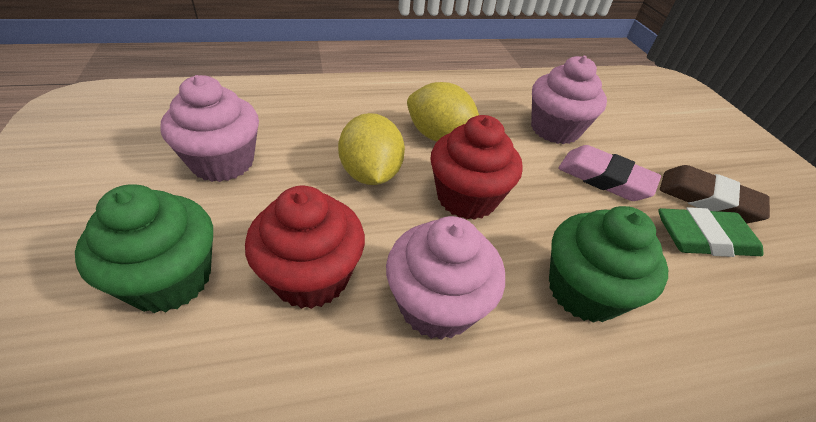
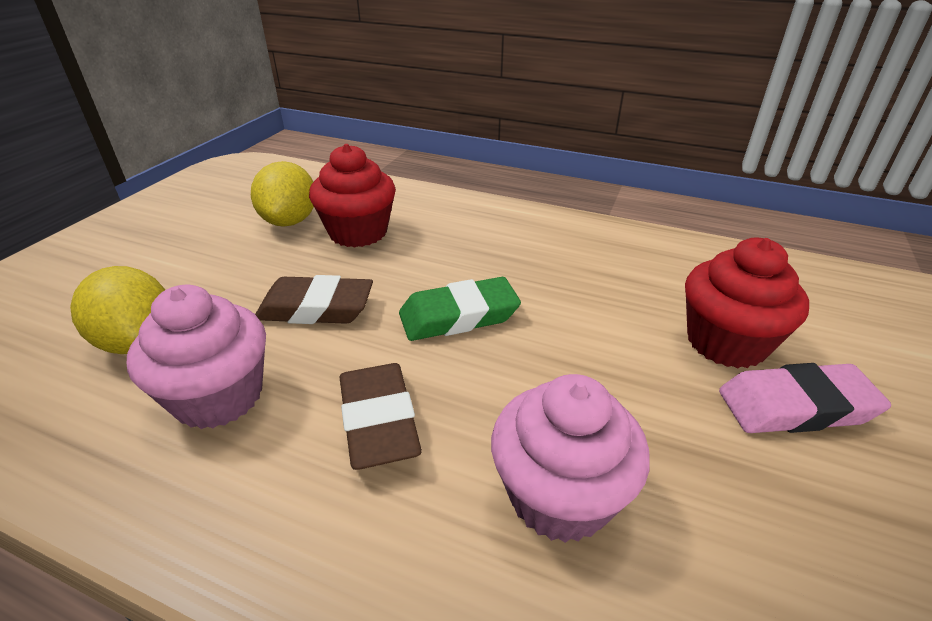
brown eraser: [660,165,770,223] = 1 -> [255,275,373,324] [340,363,422,470] = 2
green cupcake: [75,184,213,313] [549,206,668,323] = 2 -> none = 0
pink cupcake: [160,75,259,182] [386,216,505,340] [531,56,607,144] = 3 -> [127,285,266,429] [491,374,650,543] = 2

